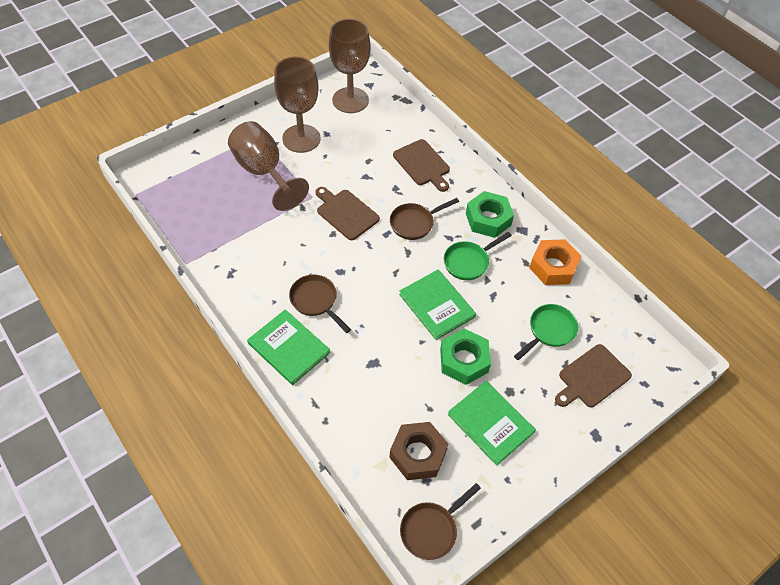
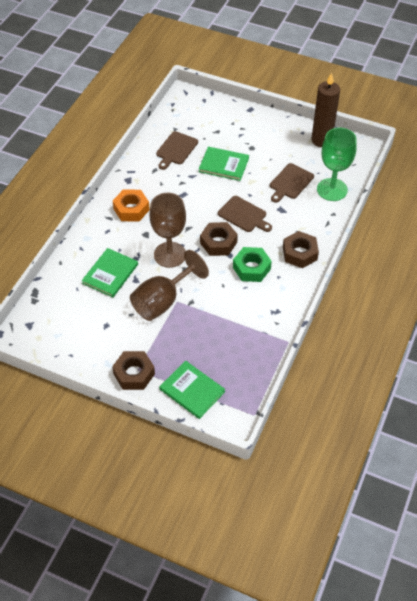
brown candle: none = 0 -> [311,73,340,147] = 1
brown goblet: [228,121,309,211] [274,57,321,153] [329,19,370,113] = 3 -> [130,250,209,321] [150,193,186,268] = 2
brown nut: [389,422,448,480] = 1 -> [112,351,155,390] [200,222,238,256] [283,231,319,268] = 3
brown pan: [289,275,351,333] [390,198,459,240] [400,483,481,560] = 3 -> none = 0
green goblet: none = 0 -> [317,128,357,201] = 1
green nut: [440,328,491,385] [466,191,514,238] = 2 -> [233,247,272,282] = 1
green pan: [444,232,512,280] [514,304,578,360] = 2 -> none = 0

